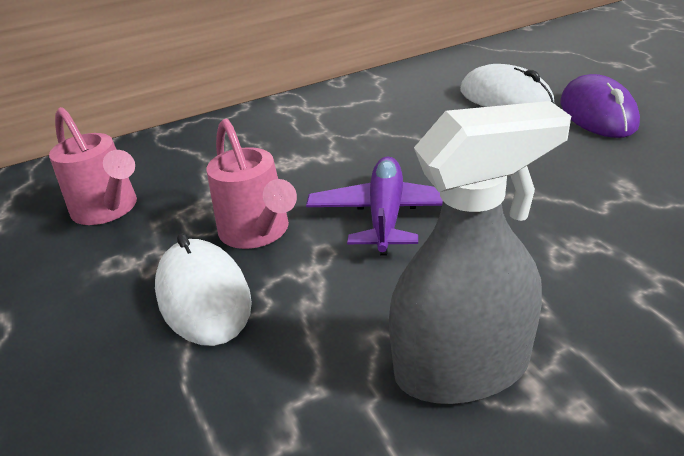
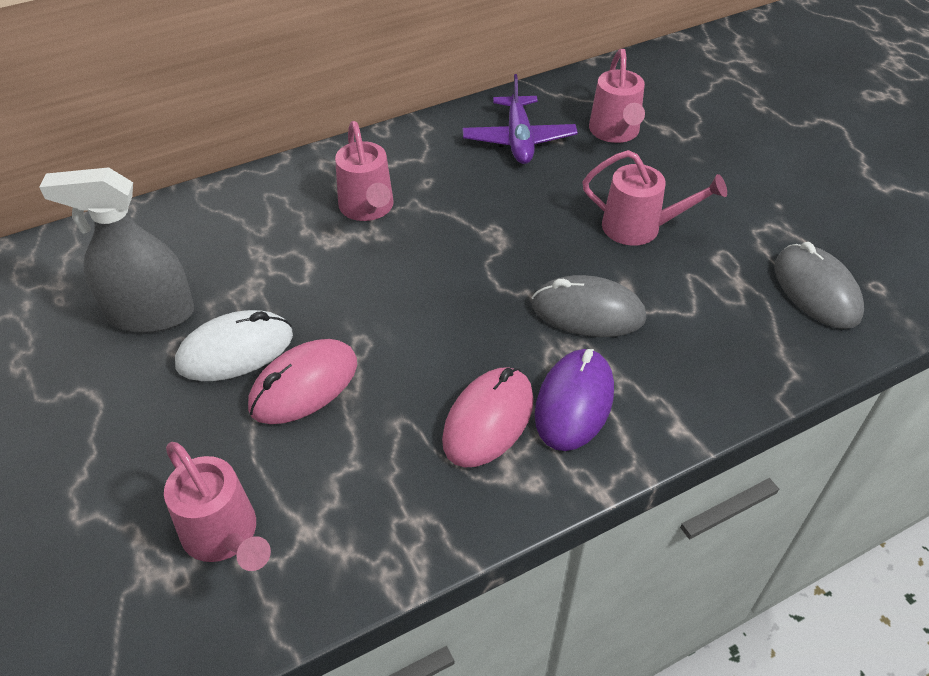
grey mouse: none = 0 -> [532,275,646,337] [774,242,864,329] = 2
pink mouse: none = 0 -> [248,339,357,424] [442,367,534,467] = 2
pink watering can: [49,107,137,225] [206,119,297,249] = 2 -> [164,442,271,571] [335,121,394,221] [582,150,727,246] [589,49,645,143] = 4
white mouse: [155,233,252,346] [460,64,555,107] = 2 -> [175,310,293,381] = 1

